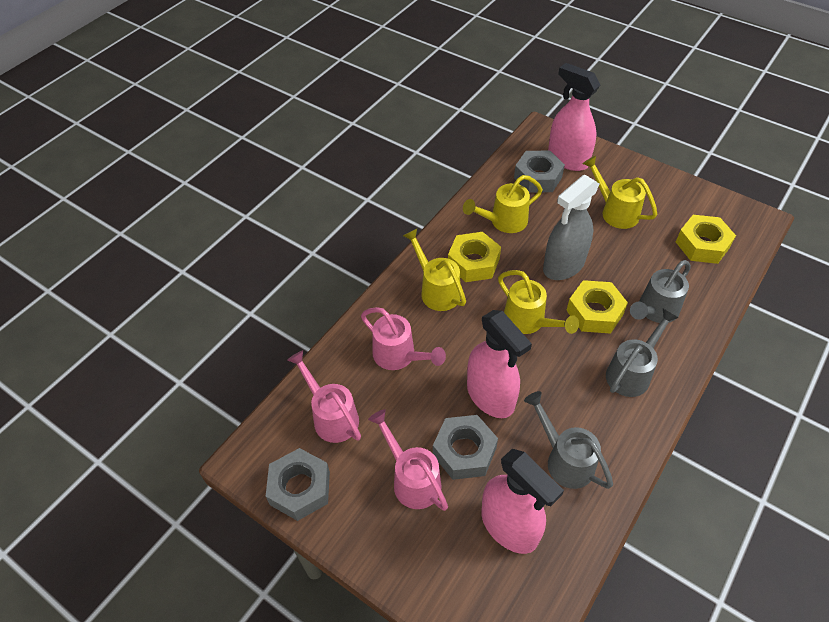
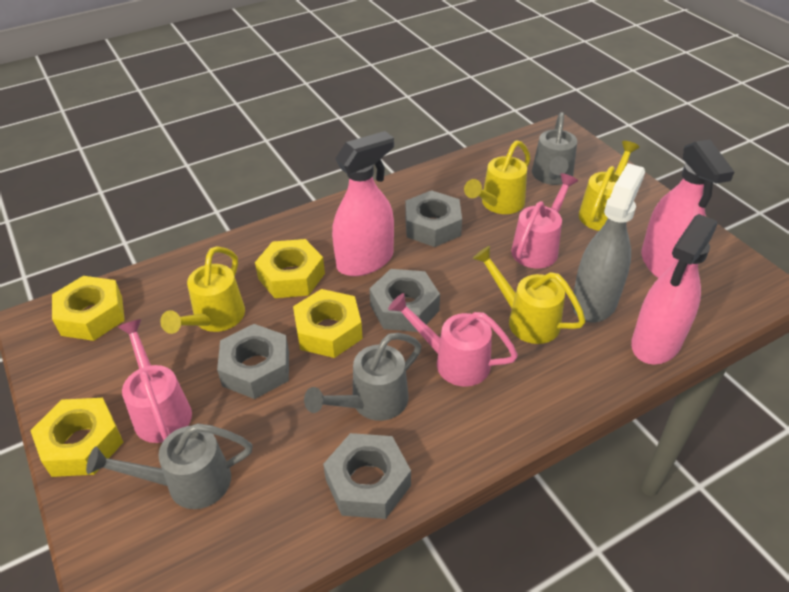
grey nut: [266,448,330,521] [433,415,498,480] [514,150,565,193] = 3 -> [217,324,289,399] [323,433,411,519] [369,269,440,332] [405,190,462,247] = 4
yellow nut: [448,232,501,282] [566,280,628,334] [676,215,736,264] = 3 -> [30,398,123,477] [52,276,125,341] [255,239,325,298] [293,289,363,358] = 4

